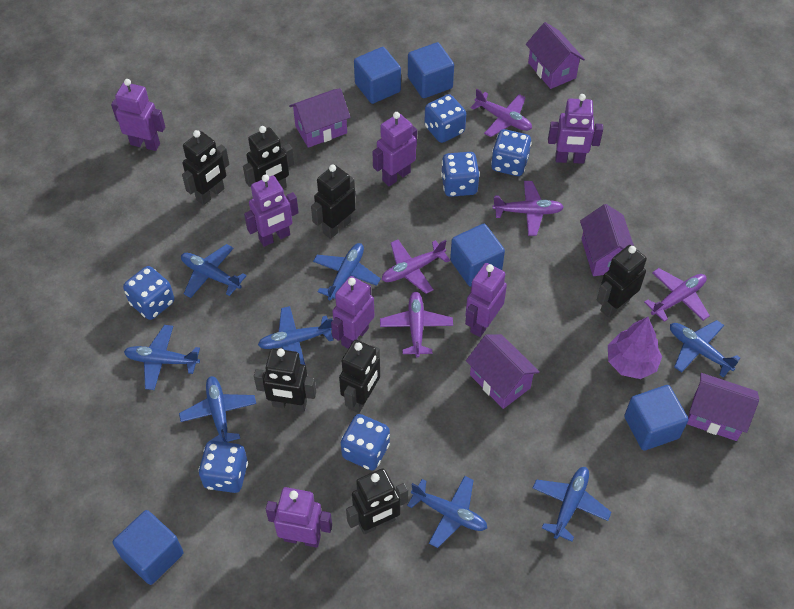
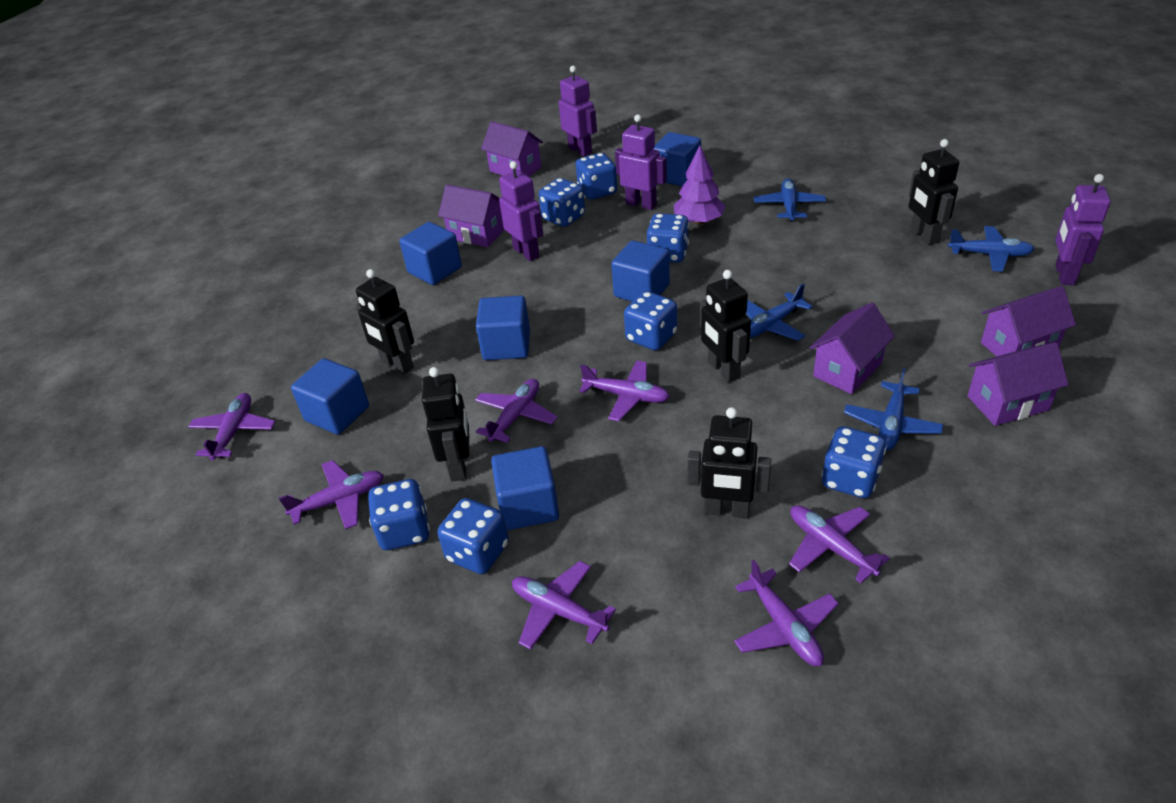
black robot: [182,130,229,205] [243,126,294,189] [254,348,316,412] [311,164,356,239] [339,340,380,413] [346,468,408,535] [597,245,647,318] = 7 -> [356,269,414,375] [422,367,469,482] [687,407,771,518] [700,270,751,383] [909,139,960,245] = 5
blue cube: [113,510,183,585] [354,47,401,104] [408,42,454,98] [450,224,505,286] [624,385,689,451] = 5 -> [291,358,369,434] [399,222,462,285] [476,296,530,360] [491,446,559,530] [611,240,670,301] [654,132,701,186] = 6
blue dice: [123,266,174,320] [198,441,248,493] [341,414,390,471] [424,94,466,143] [441,152,480,197] [491,129,532,176] = 6 -> [368,479,430,550] [437,498,509,574] [539,178,585,227] [576,153,617,200] [624,291,677,350] [647,213,689,263] [822,426,886,498] = 7
blue plane: [124,325,200,390] [179,376,256,442] [181,244,247,298] [258,306,334,366] [313,243,381,300] [407,476,487,548] [533,467,611,542] [670,320,740,377] = 8 -> [746,283,813,341] [754,179,826,222] [844,368,943,450] [948,226,1035,272] = 4
purple plane: [380,292,453,358] [382,239,450,294] [471,89,532,137] [492,181,564,236] [644,268,710,322] = 5 -> [188,393,276,461] [279,460,384,529] [475,379,557,443] [512,561,616,650] [579,360,670,421] [734,560,839,666] [789,505,890,583] = 7
purple robot: [111,79,165,151] [244,174,299,247] [266,487,332,548] [331,276,374,349] [372,112,417,186] [465,263,507,337] [548,94,603,164] = 7 -> [499,161,543,261] [559,66,597,157] [615,114,667,210] [1055,174,1111,285] = 4

